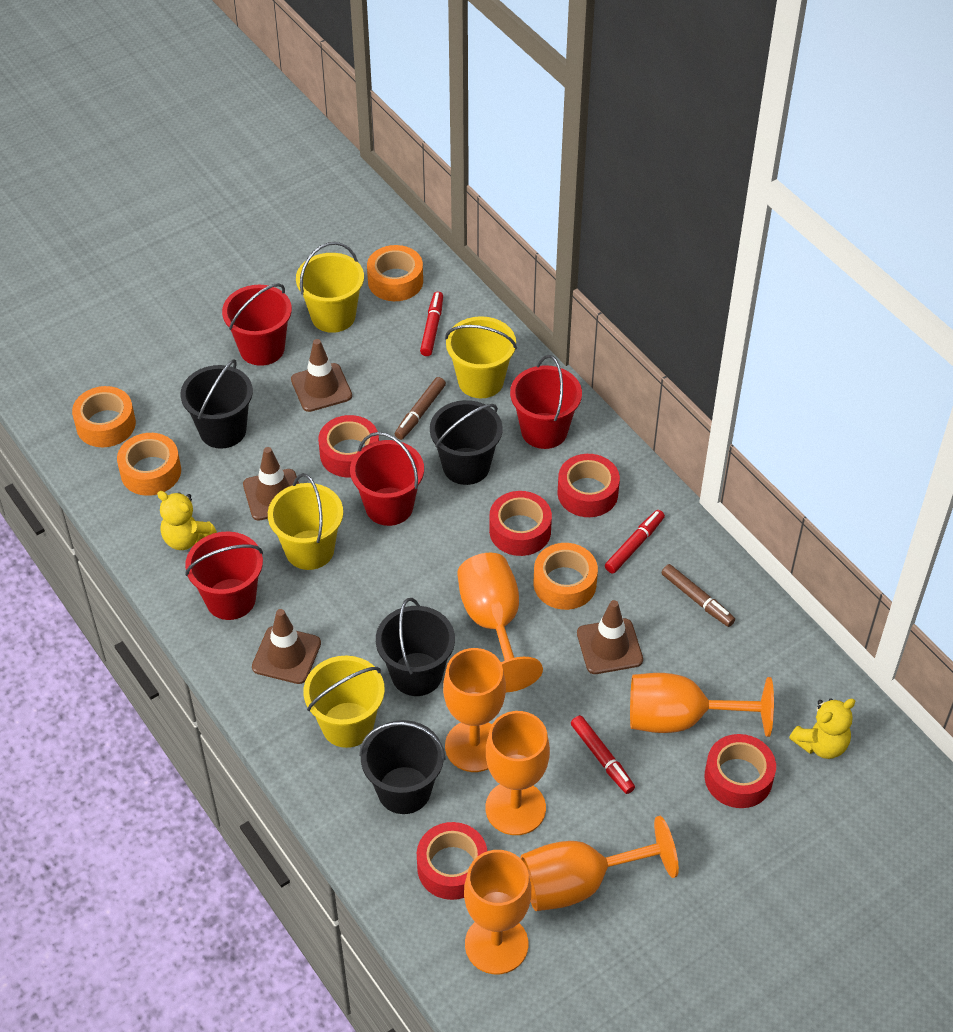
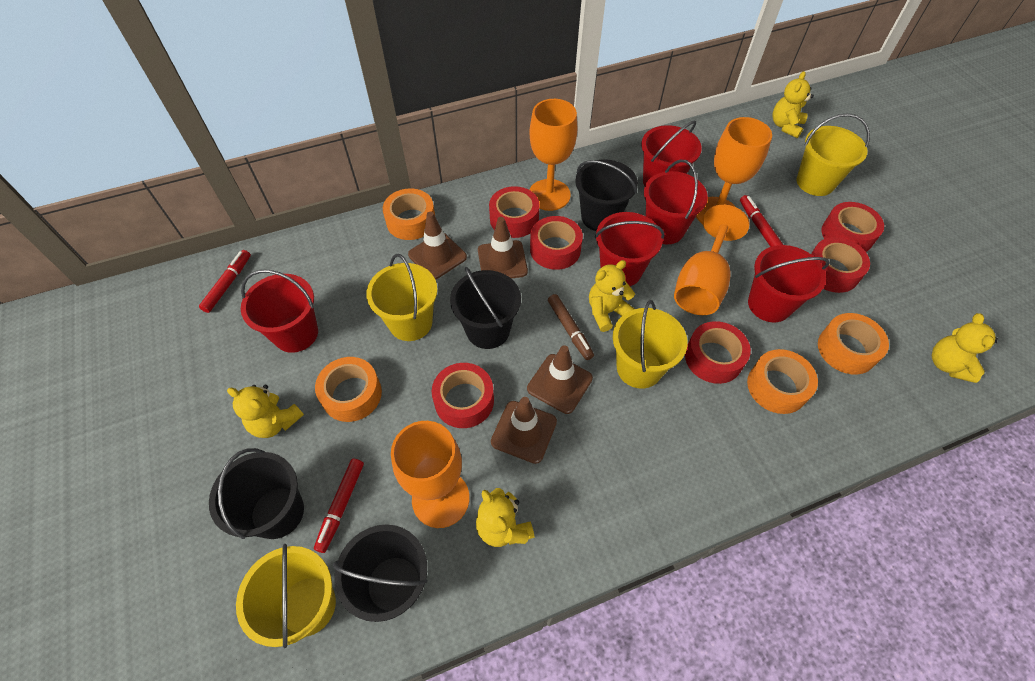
brown marker: [395,377,446,440] [661,564,735,627] = 2 -> [548,294,594,360] = 1
orange goblet: [443,648,506,772] [457,553,543,692] [464,850,531,974] [486,711,550,835] [521,816,679,911] [630,673,774,737] = 6 -> [391,421,470,528] [529,99,577,211] [674,205,750,315] [696,117,772,224] = 4
red bucket: [185,531,263,620] [222,283,292,366] [350,432,424,526] [510,355,582,449] = 4 -> [241,270,318,353] [595,212,665,286] [641,121,702,186] [644,160,708,244] [748,245,830,322] = 5
red tape: [318,415,379,477] [417,822,487,900] [489,491,552,556] [558,454,620,517] [705,734,776,808] = 5 -> [432,363,494,428] [489,186,540,238] [530,216,583,270] [685,321,751,384] [811,237,870,293] [821,202,884,252] = 6
yellow teddy bear: [157,491,217,550] [789,699,855,759] = 2 -> [227,385,304,438] [476,488,535,547] [589,260,635,332] [773,71,814,138] [932,313,998,383] = 5

